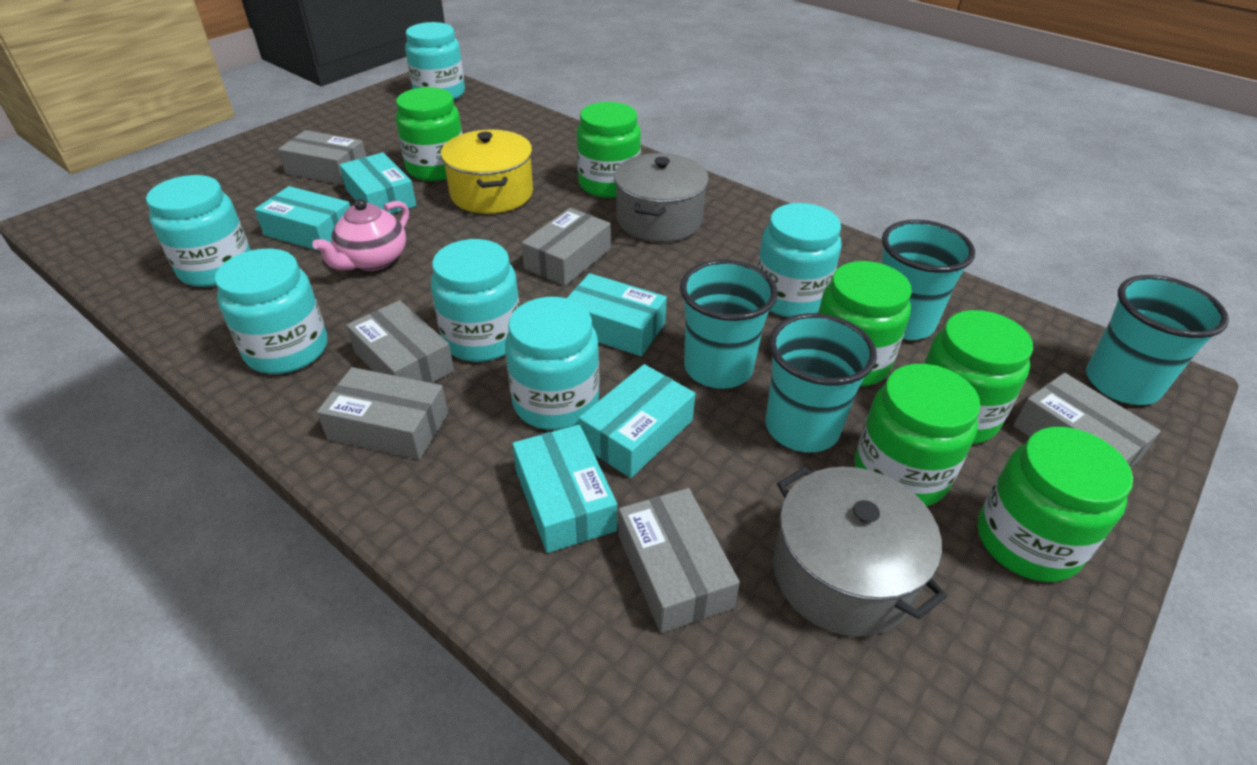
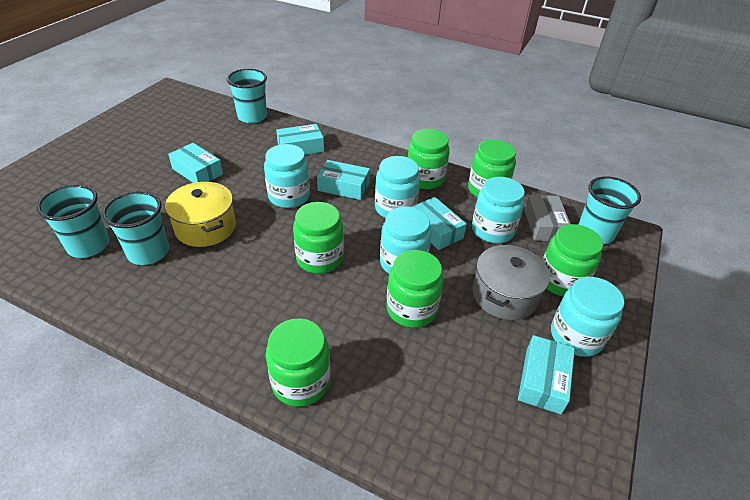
grey box: [278,130,366,185] [317,367,448,460] [346,300,454,383] [522,208,611,286] [618,488,740,633] [1013,373,1161,468] = 6 -> [524,195,571,241] = 1
grey pot: [614,153,709,242] [773,467,947,637] = 2 -> [472,245,550,320] = 1
pink teapot: [312,199,409,271] = 1 -> none = 0
turquoise jar: [146,175,251,287] [215,249,327,374] [405,22,465,100] [431,239,520,362] [505,297,600,430] [757,203,841,317] = 6 -> [264,144,310,208] [375,156,420,218] [380,206,431,274] [472,177,525,243] [551,277,624,357] = 5

